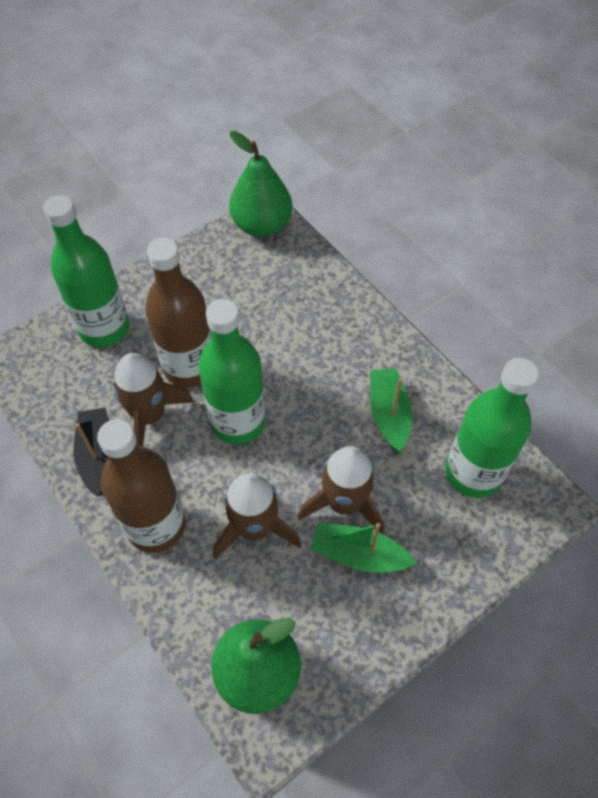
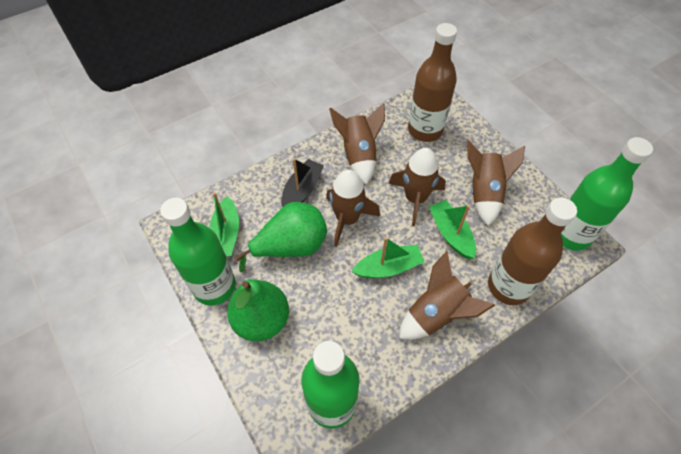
brown rocket: [113,353,194,446] [213,473,302,560] [298,446,384,534] = 3 -> [326,170,380,247] [329,103,385,185] [388,148,446,226] [399,251,495,340] [467,140,525,226] = 5
green boat: [310,523,416,572] [370,368,412,452] = 2 -> [209,192,239,256] [351,237,425,278] [429,200,476,259] = 3

